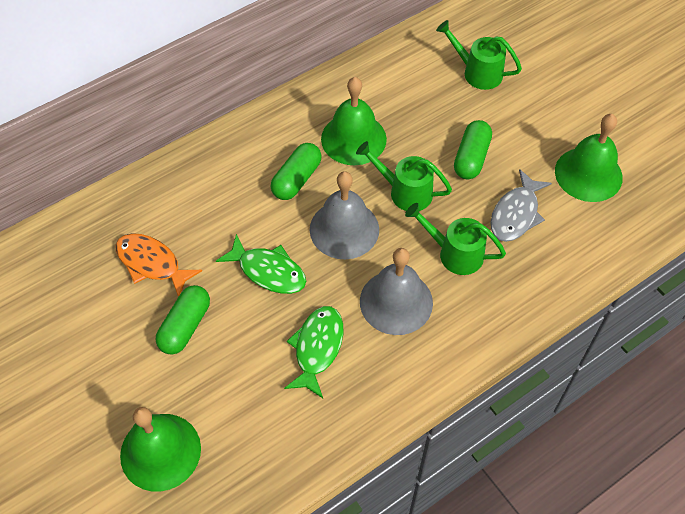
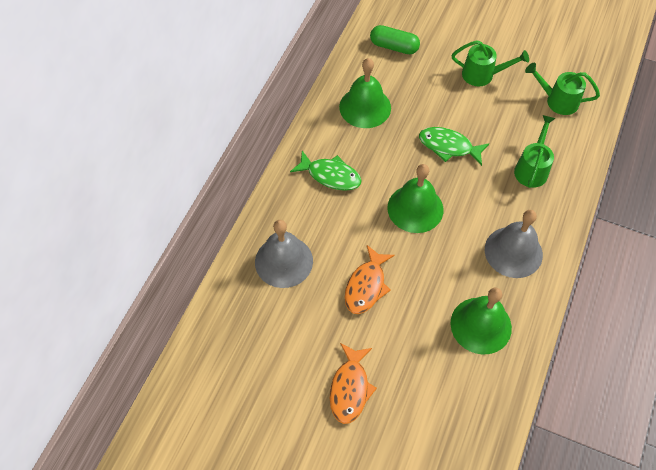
green capsule: [156,285,210,355] [271,143,322,200] [454,120,492,179] = 3 -> [370,25,420,54] = 1
grey fish: [490,169,552,242] = 1 -> none = 0
orange fish: [116,233,202,297] = 1 -> [330,343,377,424] [345,245,395,314] = 2

